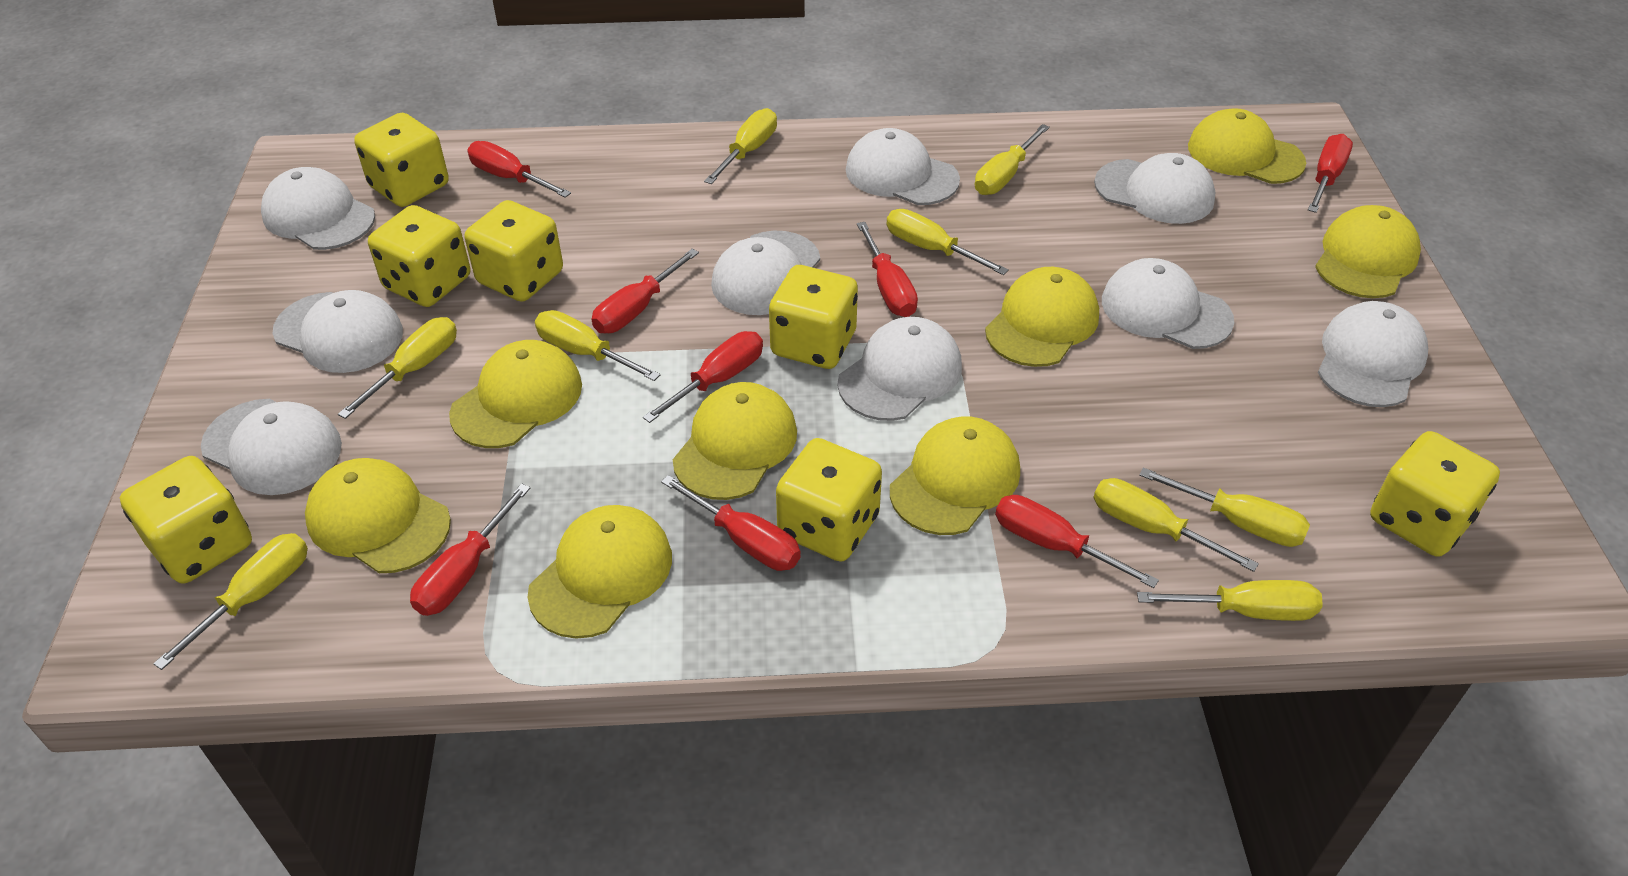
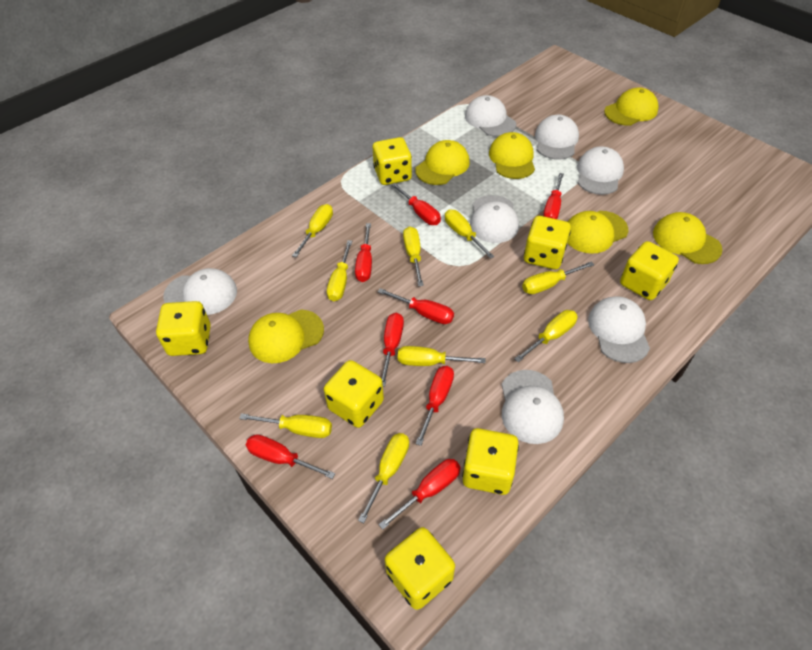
white cap: [201,399,342,495] [261,167,375,250] [273,290,403,373] [711,231,820,315] [838,317,962,421] [846,128,960,205] [1094,153,1216,224] [1102,258,1234,349] [1318,301,1428,407] = 9 -> [163,268,237,315] [465,95,516,137] [470,195,519,243] [502,370,564,444] [535,115,579,160] [577,146,624,195] [588,296,650,363] = 7
yellow cap: [305,458,451,573] [449,340,582,448] [528,505,672,638] [673,382,797,500] [890,416,1020,535] [985,267,1099,367] [1188,108,1306,184] [1315,205,1421,298] = 8 -> [248,310,324,363] [415,140,470,185] [489,132,535,179] [567,211,628,254] [604,87,659,126] [653,212,722,264] = 6

